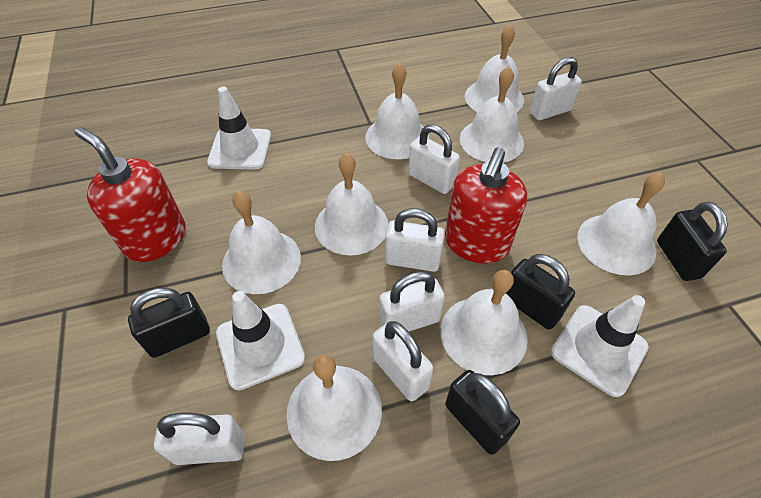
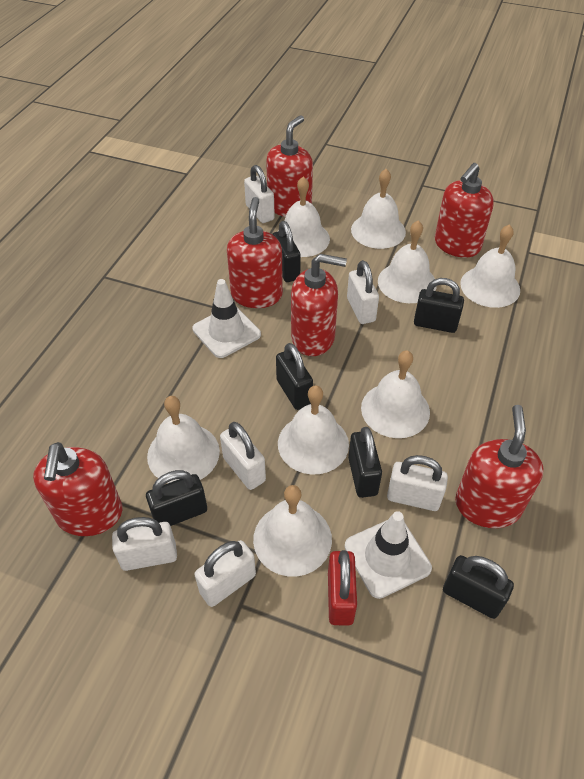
black padlock: [128,287,210,358] [445,370,520,455] [506,254,575,330] [657,202,728,281] = 4 -> [146,470,207,526] [272,221,301,282] [276,343,313,410] [348,427,382,498] [414,278,464,333] [443,555,514,619] = 6
red padlock: none = 0 -> [328,550,357,625] = 1
red soap dispenser: [75,127,185,262] [445,147,527,264] = 2 -> [33,442,122,536] [227,197,283,308] [266,115,313,217] [291,254,347,356] [435,163,494,258] [455,405,543,528] = 6
white traffic cone: [207,87,271,170] [216,291,305,390] [551,295,649,397] = 3 -> [192,279,261,358] [345,511,432,599] = 2

